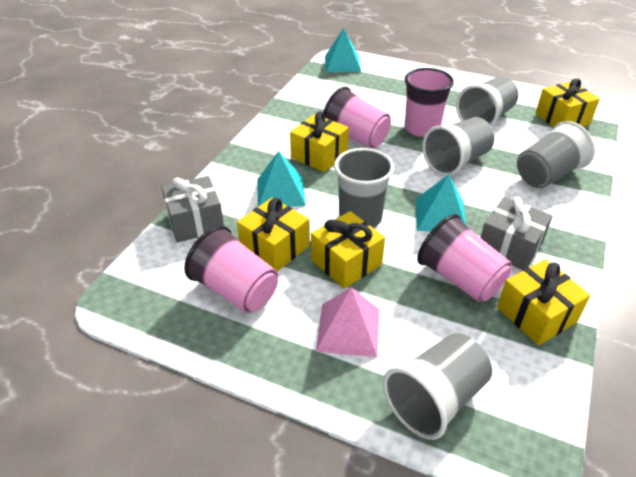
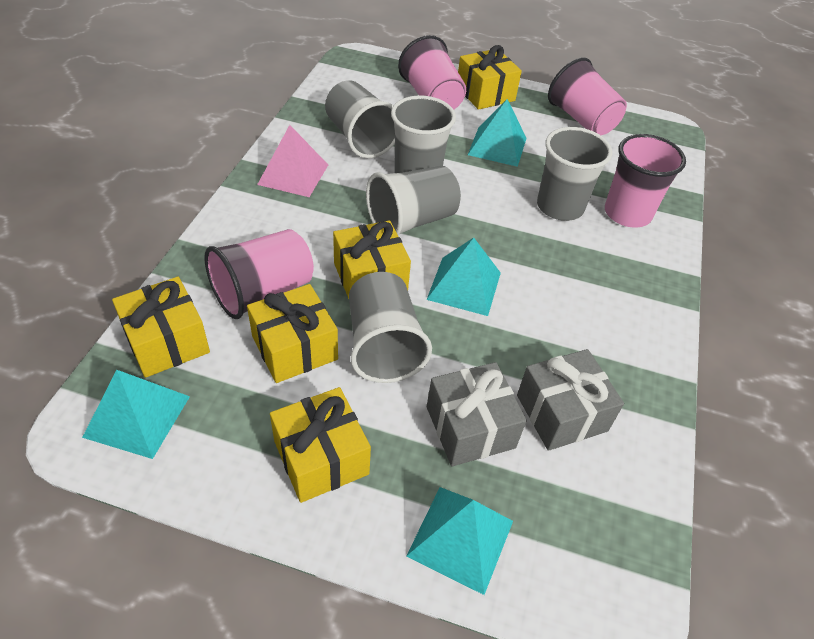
turquoise pyramid: [257,151,306,207] [325,28,361,72] [416,174,467,232] = 3 -> [82,370,190,459] [407,487,513,595] [427,238,501,316] [468,99,527,167] = 4

